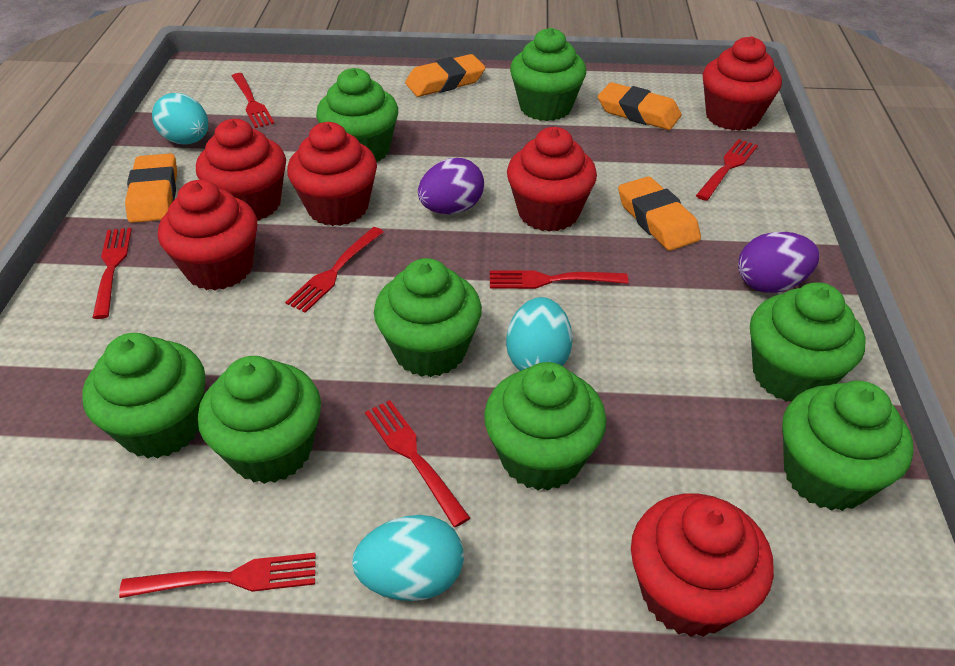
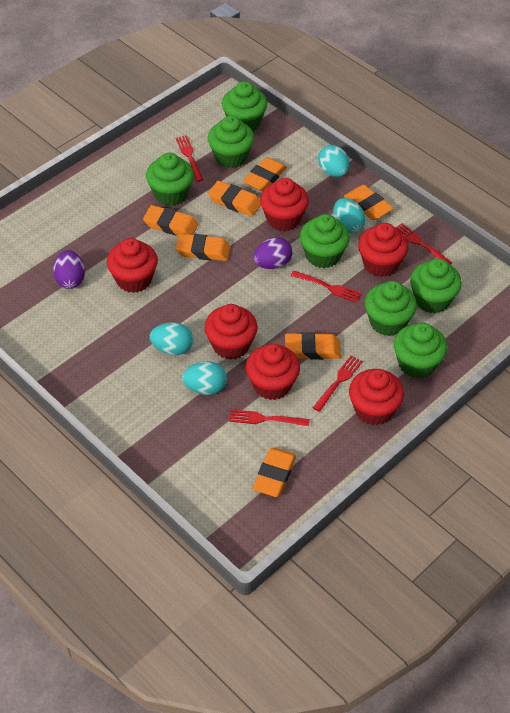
green cupcake: [82,333,205,459] [198,356,321,484] [316,68,398,162] [374,258,482,377] [484,362,607,491] [510,28,586,121] [750,282,866,402] [782,381,913,511] = 8 -> [146,153,194,206] [208,116,254,168] [222,81,267,131] [300,214,350,268] [365,281,417,336] [394,323,447,378] [410,258,462,313] = 7
orange eraser: [125,153,177,223] [405,54,486,97] [598,82,682,130] [618,176,701,251] = 4 -> [143,205,198,235] [176,234,230,261] [208,181,261,217] [243,157,287,192] [253,448,296,497] [285,332,341,360] [344,185,394,220] = 7
red fork: [92,228,132,319] [119,553,316,598] [232,73,274,128] [285,227,384,313] [365,400,470,527] [490,270,628,289] [696,139,758,201] = 7 -> [176,135,204,182] [229,409,310,426] [291,271,362,303] [313,355,363,412] [396,223,452,265] = 5
turquoise egg: [152,93,208,144] [352,515,464,601] [506,297,573,371] = 3 -> [150,322,193,355] [182,361,227,395] [318,145,349,177] [333,198,365,234] = 4

